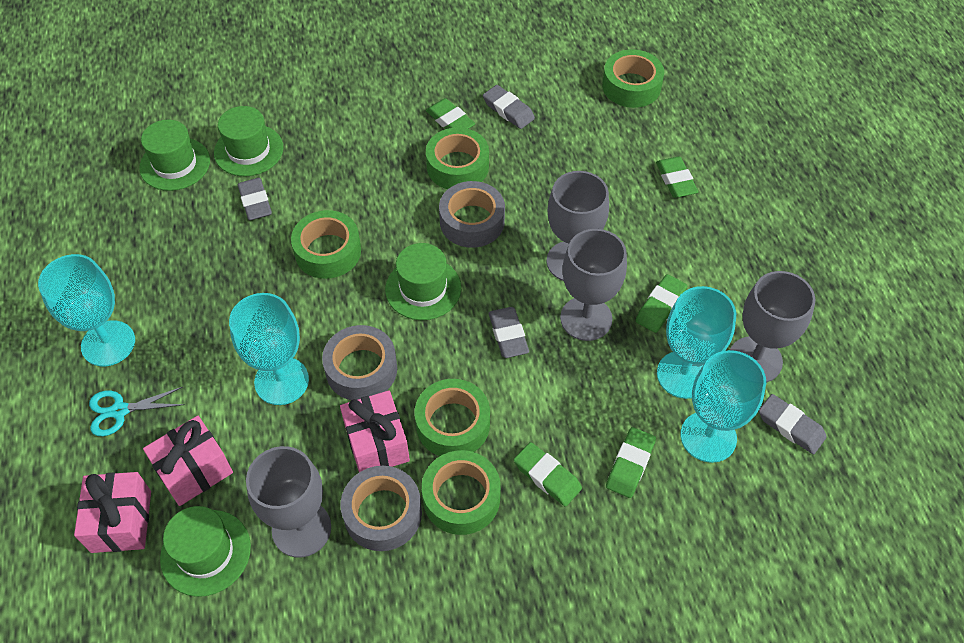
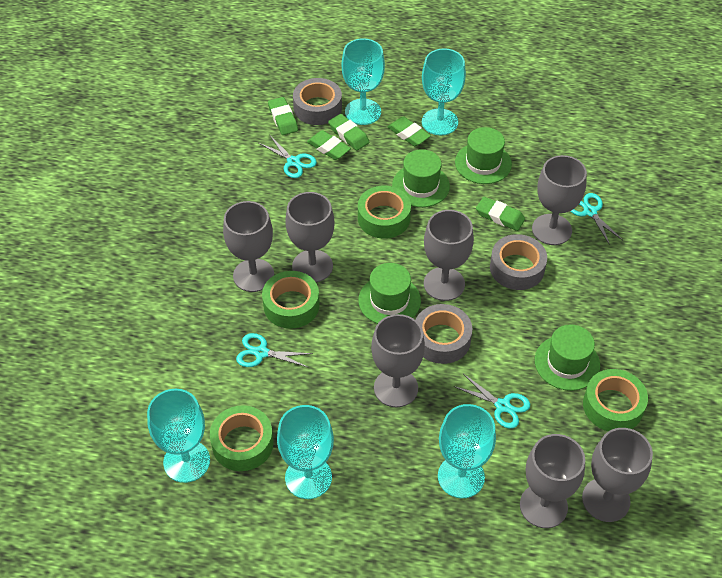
green tape: [291,210,361,279] [414,379,490,456] [422,450,501,535] [426,127,489,189] [602,49,664,108] = 5 -> [210,405,274,471] [262,271,320,329] [358,185,411,239] [583,369,648,431] = 4
grey eraser: [238,178,272,220] [483,85,535,129] [489,307,529,358] [759,394,827,454] = 4 -> none = 0
grey goblet: [246,446,331,557] [547,171,609,281] [560,229,627,341] [730,271,815,382] = 4 -> [223,201,274,292] [286,192,334,282] [371,314,425,407] [424,210,474,301] [520,434,585,528] [532,155,587,245] [582,428,653,522] = 7
pink gift: [74,472,151,553] [143,416,233,506] [340,390,410,472] = 3 -> none = 0
turquoise goblet: [38,254,135,366] [229,293,309,405] [657,286,736,399] [681,350,766,463] = 4 -> [147,389,210,483] [277,405,334,499] [342,38,385,125] [422,48,466,135] [438,404,496,498] = 5
turquoise scissors: [89,387,185,436] = 1 -> [236,333,313,368] [259,136,317,178] [454,374,530,429] [570,193,623,245] = 4

